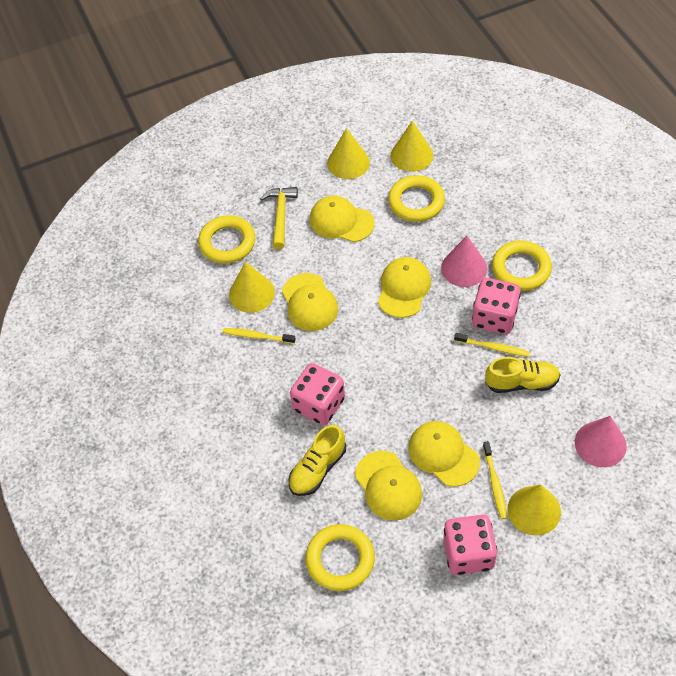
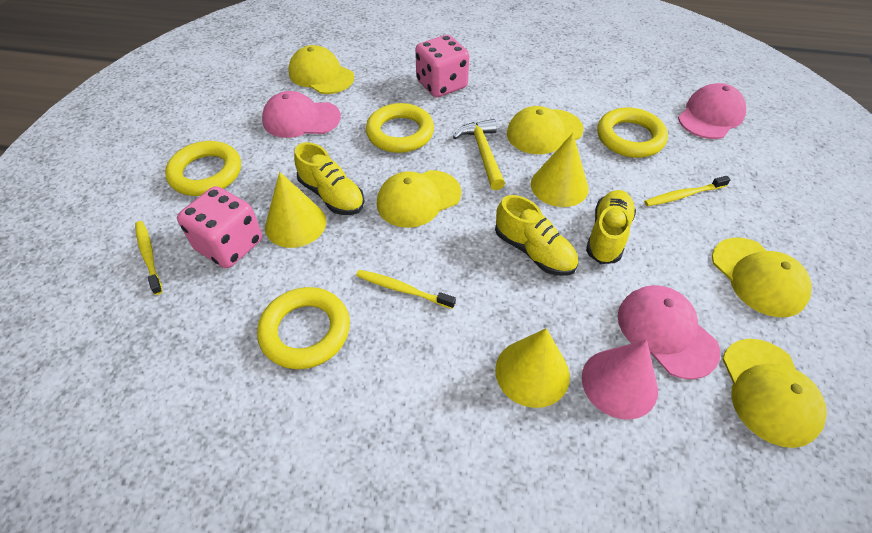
pink cap: none = 0 -> [262,91,341,138] [618,285,720,380] [678,83,746,139] = 3
pink cone: [441,236,487,287] [575,416,627,467] = 2 -> [582,340,658,420] = 1
pink dice: [290,363,345,425] [443,515,497,575] [472,278,521,334] = 3 -> [177,186,262,268] [415,35,469,97] = 2
yellow cone: [229,262,275,313] [327,128,370,179] [391,121,433,172] [508,485,561,536] = 4 -> [265,172,326,248] [495,328,570,408] [531,133,589,207] = 3
yellow shoe: [288,425,346,496] [485,357,561,393] = 2 -> [294,142,365,215] [495,195,578,276] [586,190,636,264] = 3

